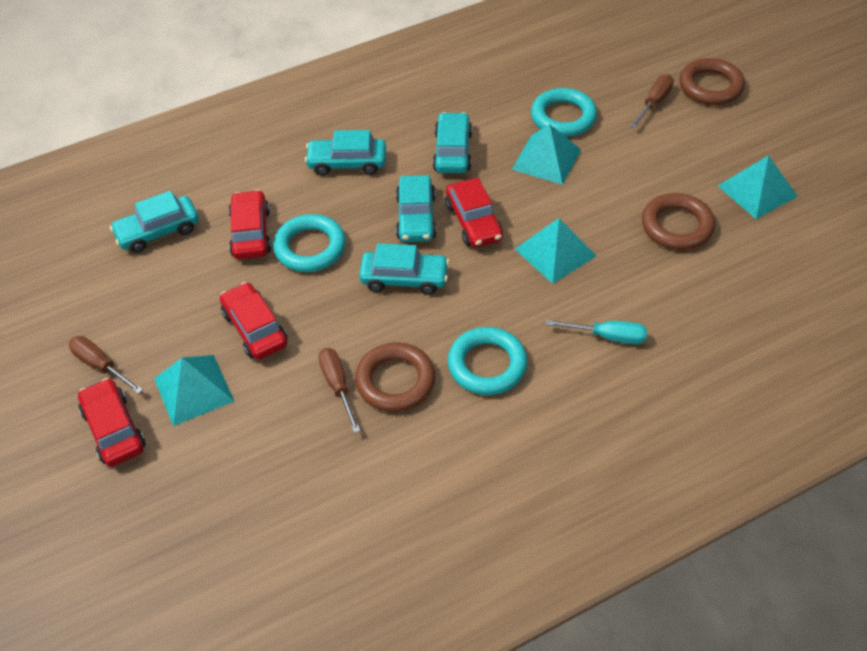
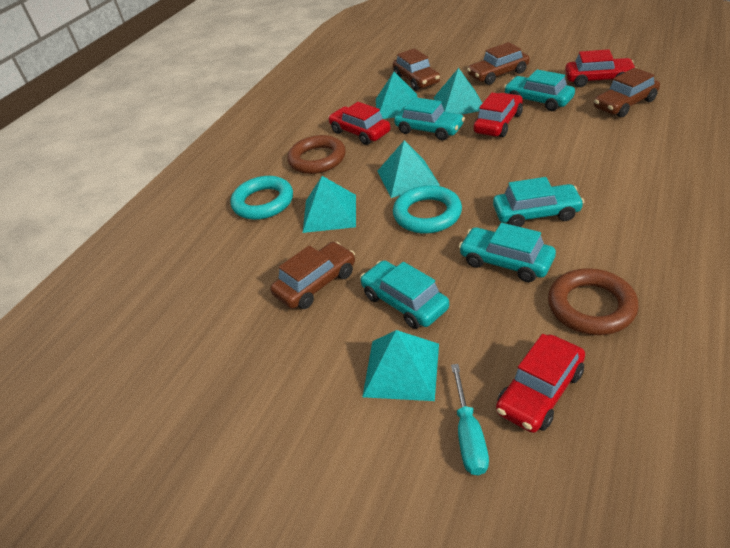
brown car: none = 0 -> [270,242,355,309] [393,48,440,91] [467,42,530,85] [594,68,660,117] = 4
brown ring: [355,343,436,412] [642,193,715,250] [679,58,745,105] = 3 -> [287,135,346,174] [548,268,639,335] = 2
brown screwdriver: [69,336,143,394] [318,348,360,433] [631,74,674,128] = 3 -> none = 0
turquoise pyramid: [154,355,234,426] [512,124,581,185] [515,218,596,284] [718,155,798,219] = 4 -> [303,176,356,233] [362,330,439,401] [376,72,417,119] [377,140,440,198] [433,68,482,114] = 5
turquoise ring: [273,214,346,272] [448,327,528,395] [531,88,597,137] = 3 -> [230,176,293,220] [393,185,462,234] = 2

